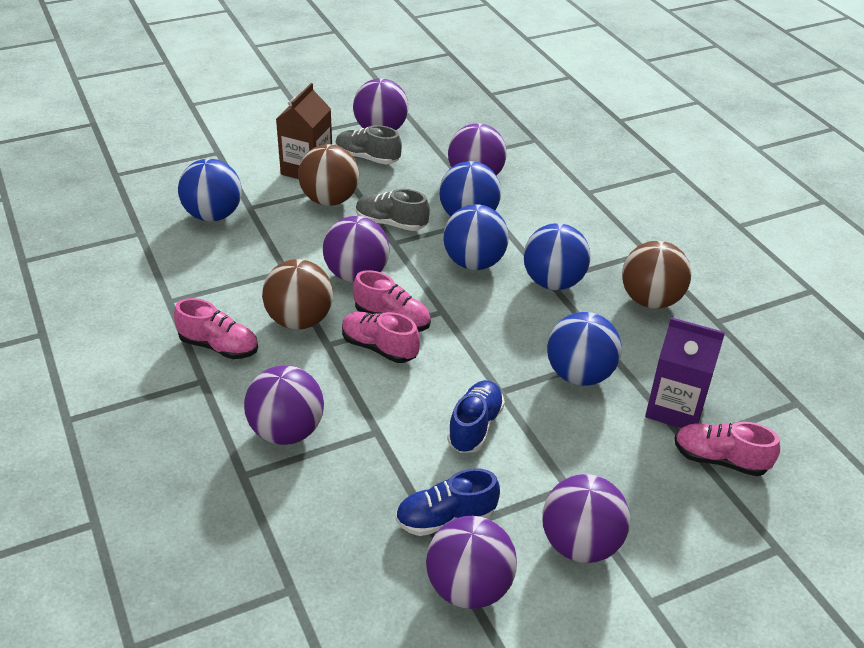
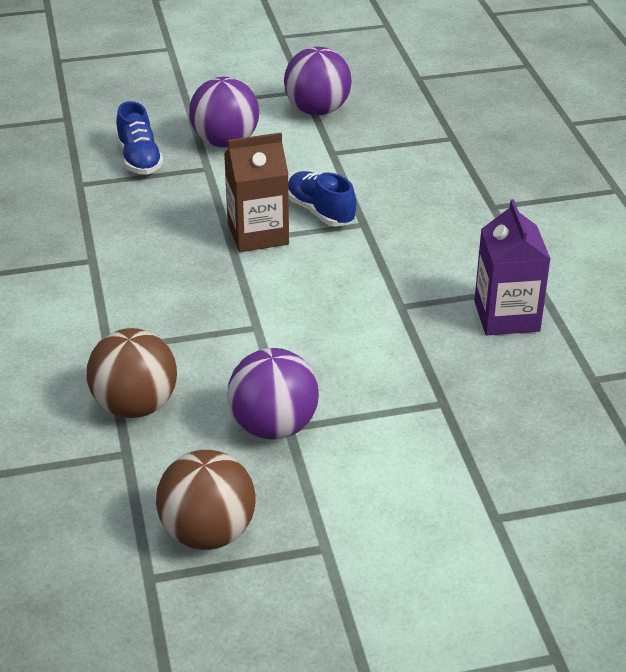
blue ball: [178,159,242,222] [439,161,501,217] [443,205,509,270] [523,223,591,290] [547,312,622,386] = 5 -> none = 0
brown ball: [262,259,333,330] [298,144,359,206] [622,241,691,309] = 3 -> [87,328,177,418] [156,450,256,550] = 2
grey shoe: [335,125,402,164] [356,189,430,231] = 2 -> none = 0
pink shoe: [174,298,258,359] [342,312,420,363] [353,270,431,332] [674,422,780,476] = 4 -> none = 0
purple ball: [244,365,324,445] [323,216,390,283] [353,78,408,130] [426,516,517,609] [448,123,507,176] [542,474,630,563] = 6 -> [189,77,259,148] [227,348,319,439] [284,47,352,115] = 3

